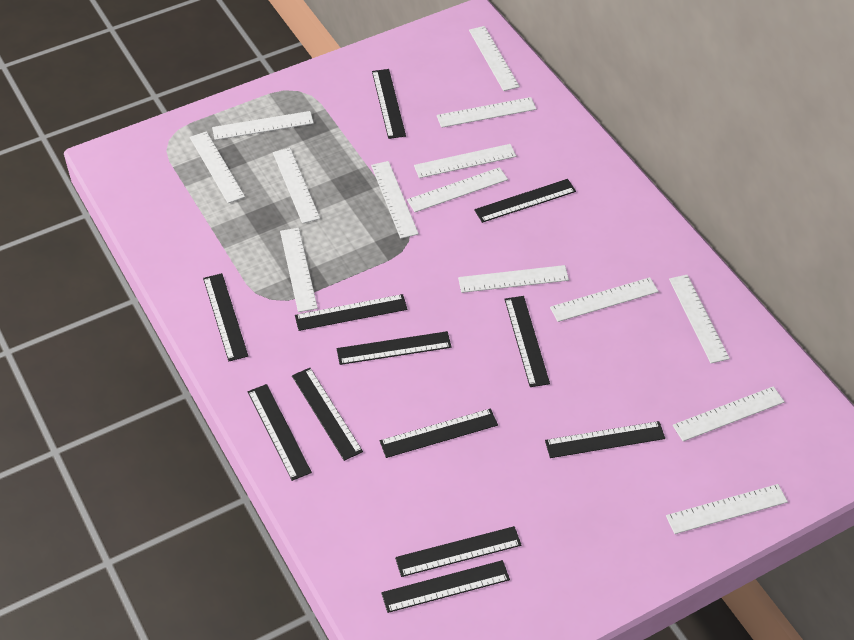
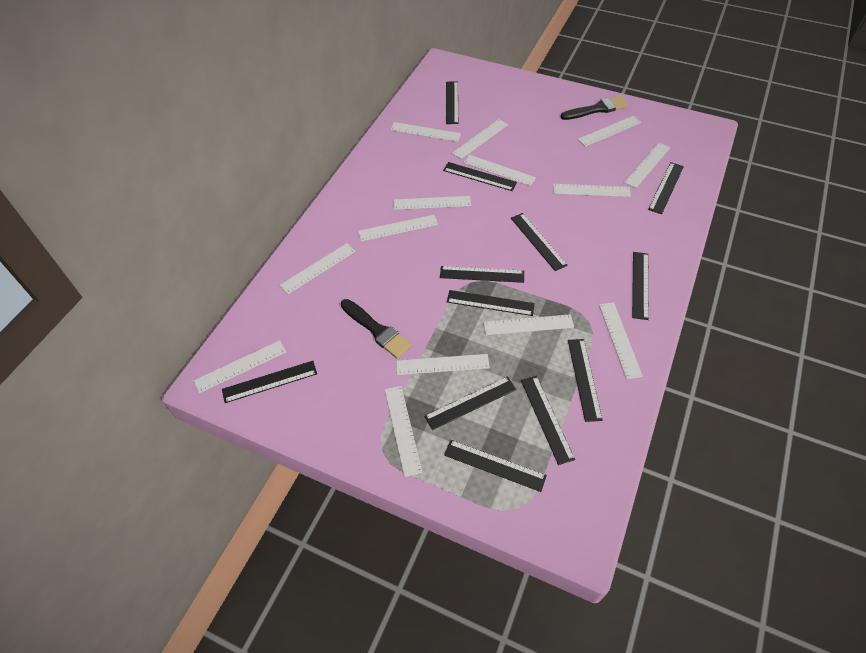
black brush: none = 0 -> [341,299,412,358] [561,96,628,120] = 2

